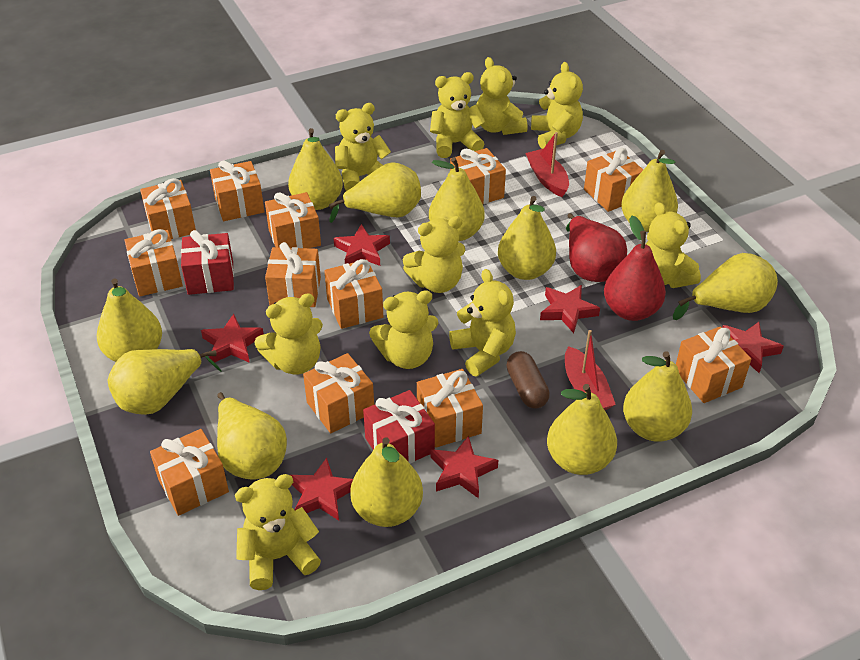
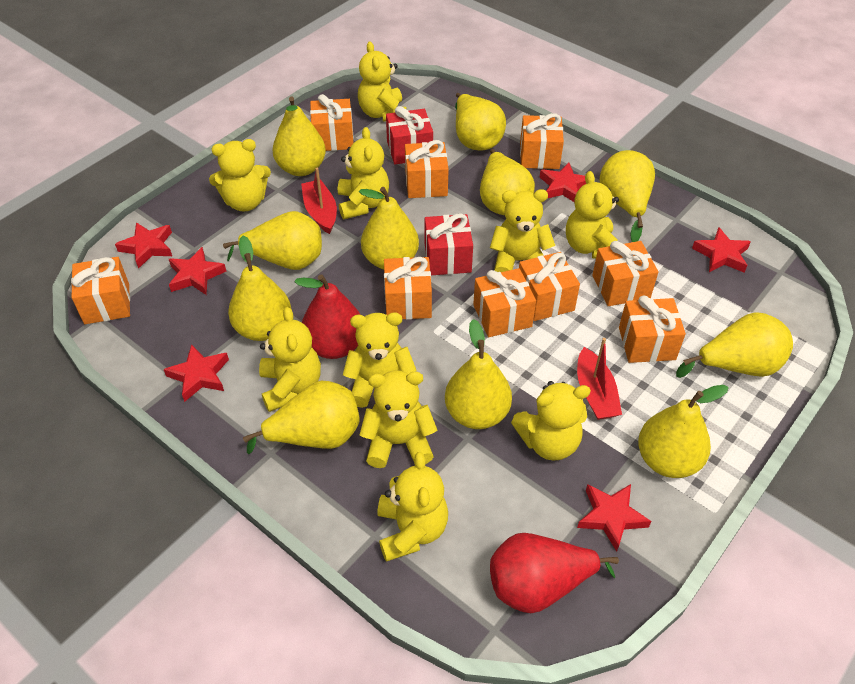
brown capsule: [506,351,550,408] = 1 -> none = 0
orange gift: [124,229,183,297] [140,178,196,239] [150,429,229,516] [210,160,264,221] [265,192,321,248] [265,242,321,307] [303,353,374,433] [324,259,383,329] [417,369,483,448] [450,148,506,204] [584,148,643,212] [676,327,751,403] = 12 -> [71,257,130,324] [310,94,354,151] [384,257,432,320] [405,140,448,198] [473,268,536,337] [519,252,580,321] [520,113,564,169] [592,241,658,306] [619,295,686,363] = 9
yellow pear: [97,278,162,362] [108,349,221,415] [217,392,287,480] [288,128,343,210] [329,162,421,223] [350,437,423,527] [429,157,485,241] [498,196,556,280] [547,384,617,475] [621,150,678,232] [623,351,692,442] [673,253,778,320] = 12 -> [223,211,322,270] [228,236,291,341] [243,381,359,454] [273,96,326,176] [359,187,419,269] [445,319,512,429] [455,93,506,151] [480,149,535,215] [600,150,655,242] [638,385,729,478] [676,312,793,378] = 11

